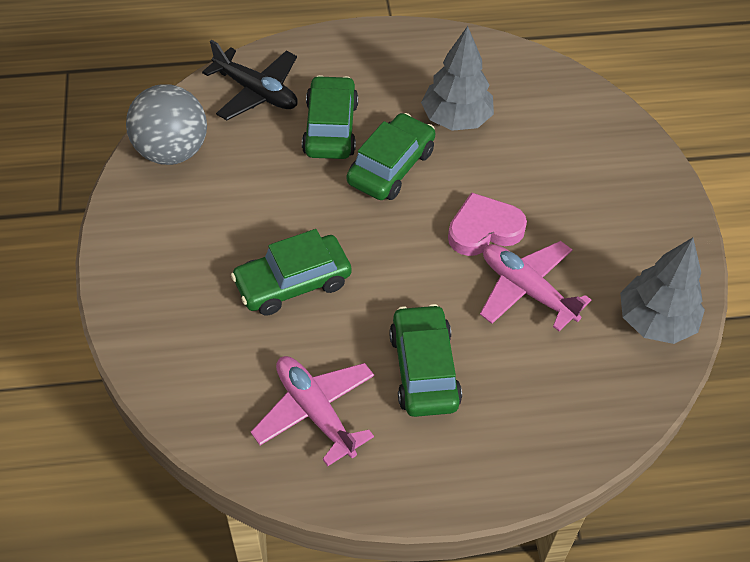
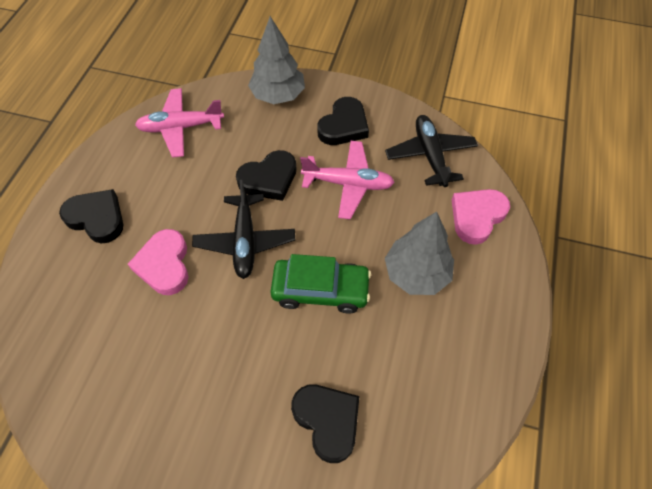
black heart: none = 0 -> [59,189,123,243] [236,150,297,201] [291,385,359,463] [317,97,369,145] = 4
black plane: [202,40,298,120] = 1 -> [192,180,295,279] [385,115,478,187] = 2
green car: [231,229,352,316] [302,75,358,159] [347,113,435,200] [389,304,462,417] = 4 -> [271,254,371,314] = 1
grey ball: [126,84,207,165] = 1 -> none = 0
pink heart: [448,192,527,256] = 1 -> [128,229,189,295] [452,189,510,245] = 2

